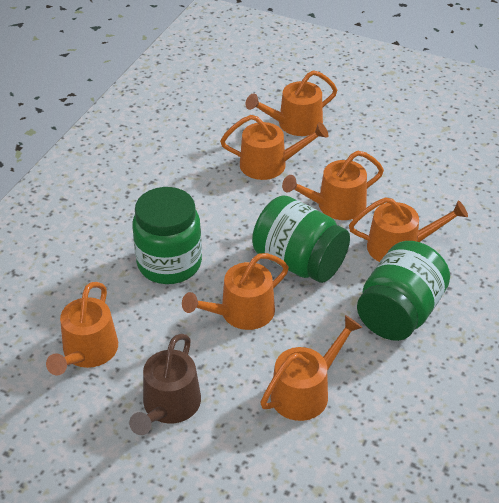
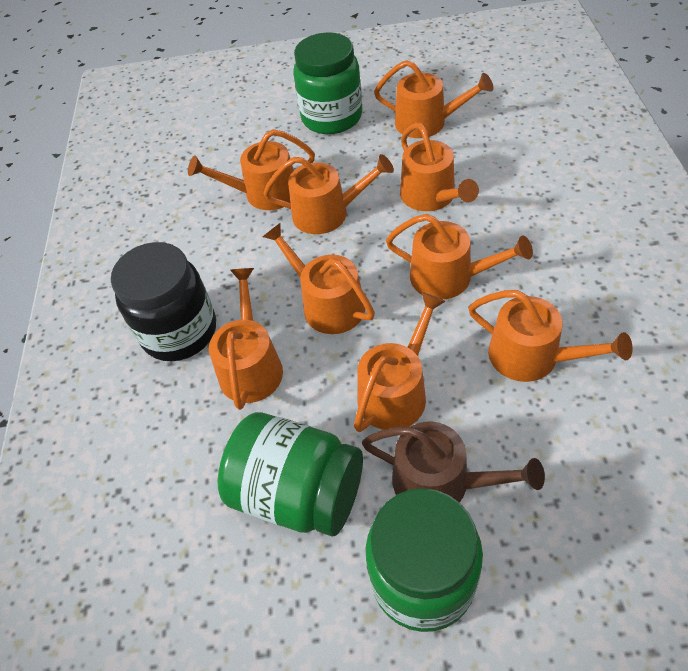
black jar: none = 0 -> [111,242,216,361] = 1
orange watering can: [46,282,118,376] [182,253,289,330] [220,115,328,180] [246,70,337,136] [260,315,363,421] [282,151,384,220] [349,197,468,262] = 7 -> [188,129,315,210] [209,268,283,410] [263,154,394,234] [263,223,375,334] [354,292,446,432] [374,60,493,138] [386,214,533,299] [400,123,479,211] [468,290,633,382] = 9

